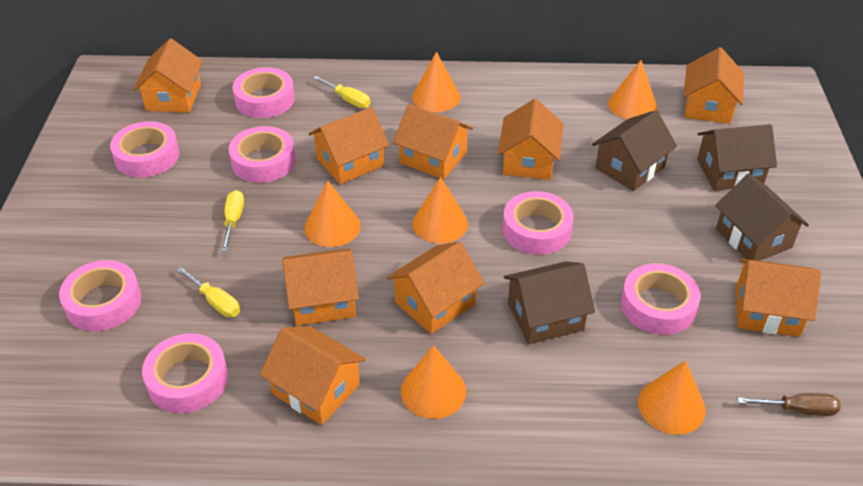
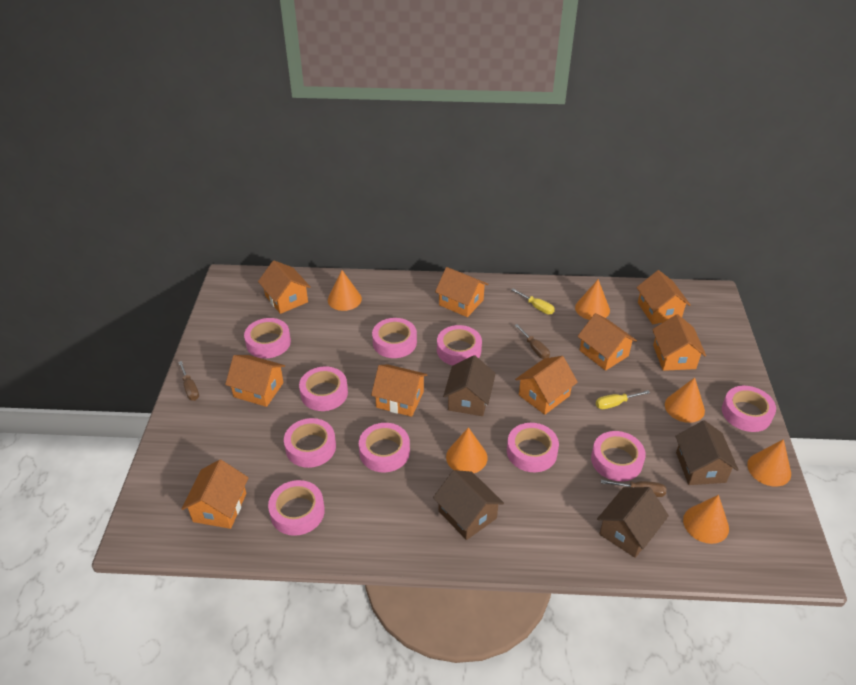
brown screwdriver: [737,393,841,416] = 1 -> [178,361,199,401] [515,324,550,359] [601,480,666,497] = 3
pink tape: [59,260,141,331] [110,121,180,178] [142,333,228,413] [229,126,296,183] [232,67,295,118] [503,191,574,255] [621,263,701,335] = 7 -> [244,318,291,358] [268,480,325,536] [284,418,336,468] [299,366,348,411] [359,423,410,472] [372,318,417,358] [437,325,482,366] [507,423,559,472] [591,431,646,482] [722,386,776,432] = 10
yellow screwdriver: [177,267,240,317] [221,190,244,252] [313,76,370,108] = 3 -> [511,288,555,315] [596,390,650,409] = 2

